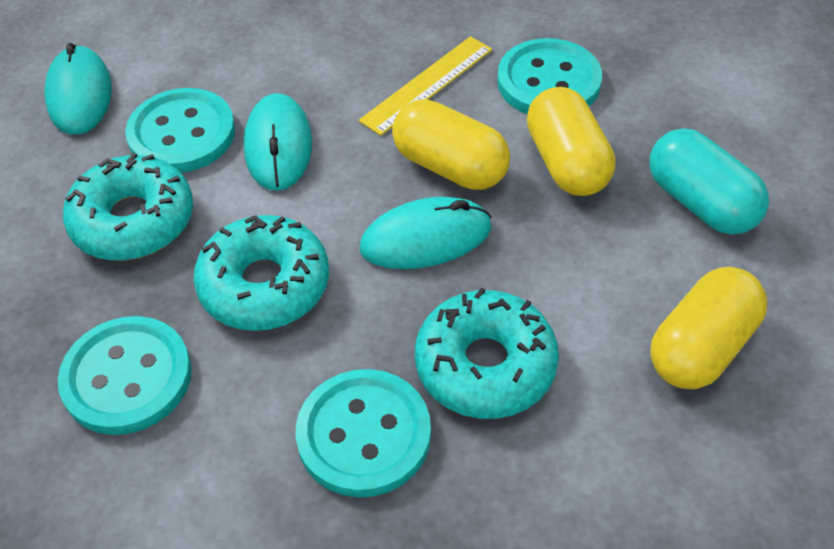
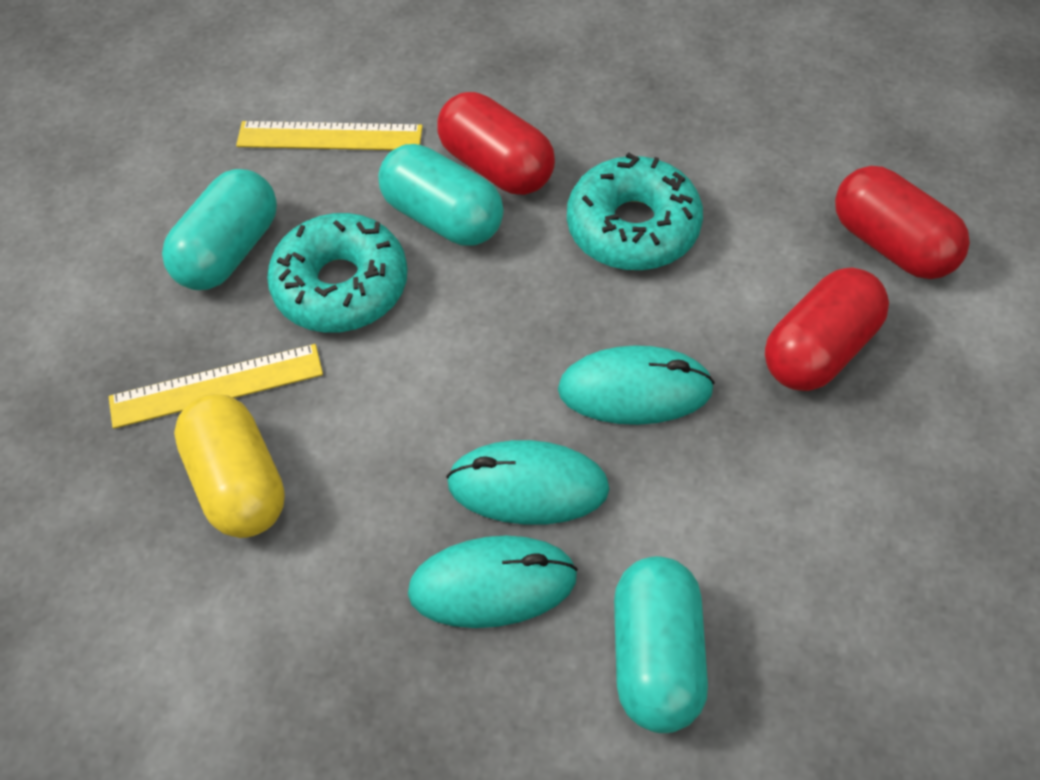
red capsule: none = 0 -> [437,92,555,195] [765,267,889,391] [835,166,970,279] = 3
turquoise button: [58,316,192,435] [125,88,235,173] [296,369,431,497] [497,38,602,114] = 4 -> none = 0
turquoise capsule: [650,128,769,235] = 1 -> [162,169,277,290] [378,144,504,245] [614,556,708,733] = 3
turquoise donut: [63,153,193,260] [194,215,329,331] [415,287,559,419] = 3 -> [267,213,408,333] [567,152,703,270] = 2
yellow capsule: [392,99,510,190] [527,87,615,196] [650,267,767,389] = 3 -> [174,394,285,538] = 1
yellow ruler: [359,36,492,136] = 1 -> [109,344,323,429] [236,121,423,150] = 2

